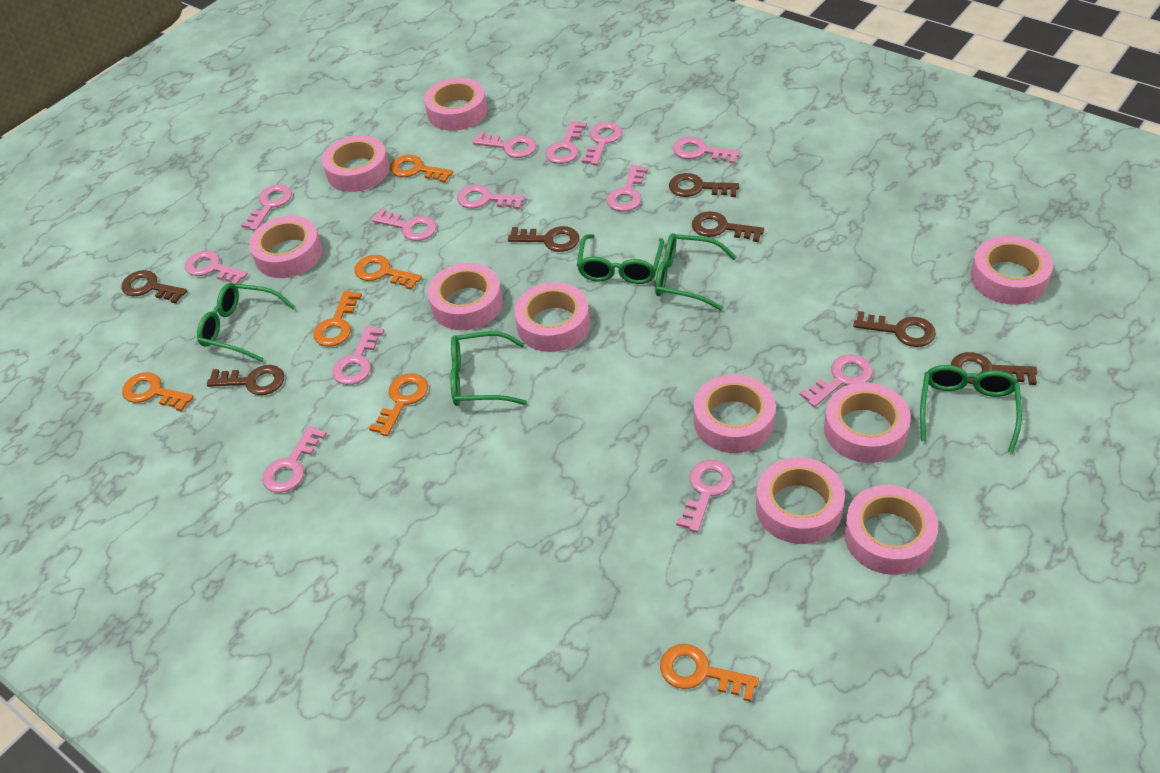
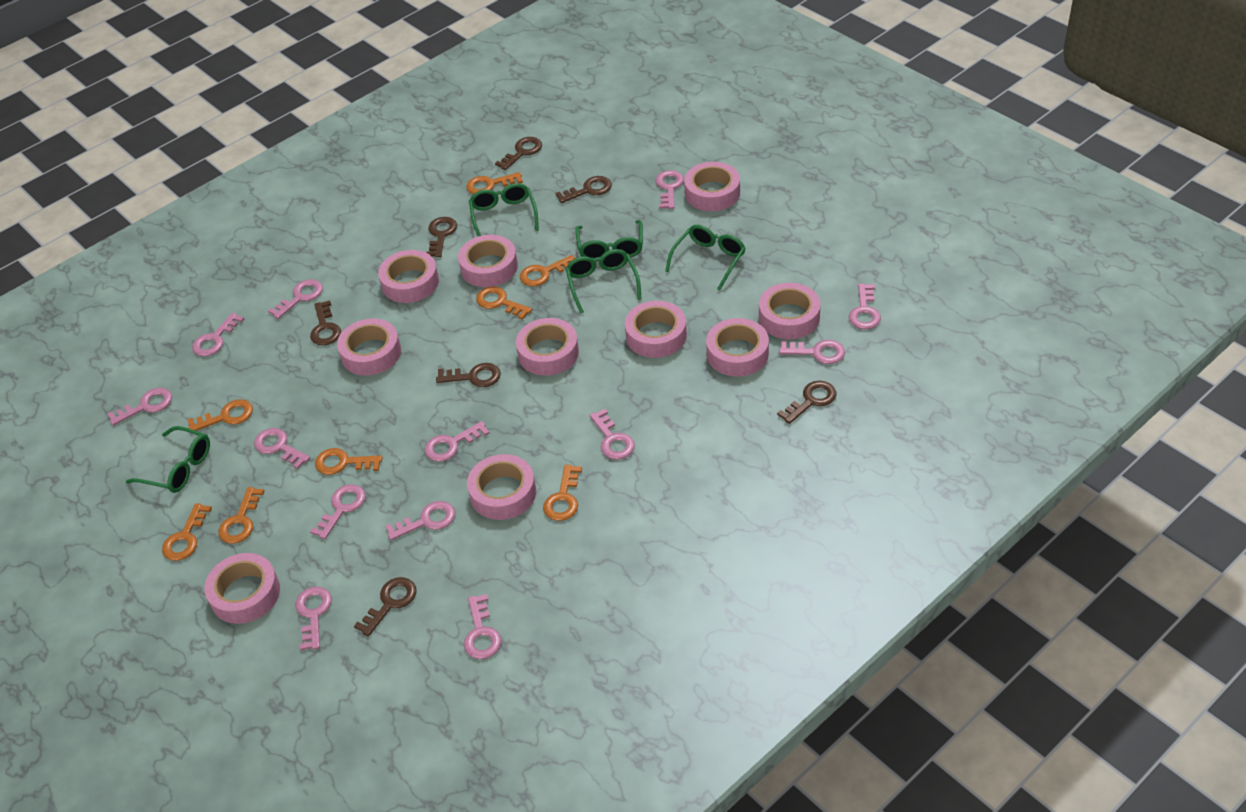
orange key: [122,372,194,412] [313,291,362,347] [354,255,422,290] [369,373,428,436] [390,155,453,183] [660,644,759,702] = 6 -> [162,503,212,561] [187,399,253,431] [218,487,264,544] [315,448,382,475] [466,172,523,194] [476,286,532,320] [520,255,575,287] [543,465,582,521] = 8

